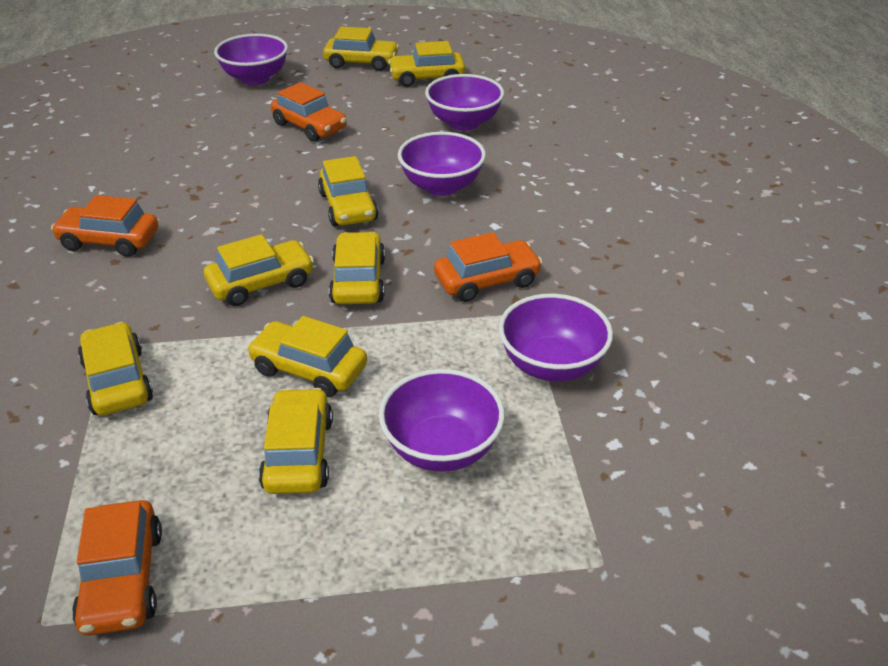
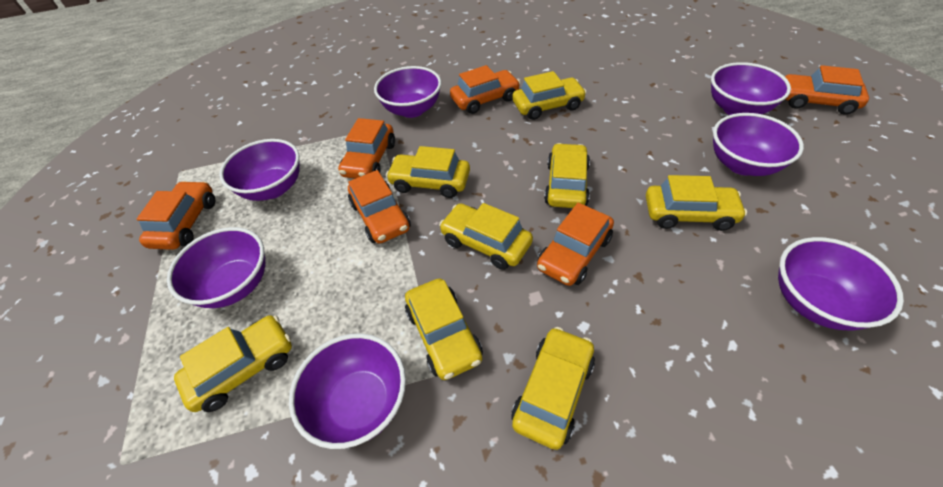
orange car: [51,195,158,257] [72,500,162,636] [271,82,347,142] [434,232,543,302] = 4 -> [137,181,215,250] [338,118,395,179] [348,170,411,244] [450,65,520,114] [537,203,614,286] [784,65,869,115] = 6
purple bowl: [214,34,288,85] [379,369,505,472] [398,132,486,196] [425,74,504,130] [499,294,613,381] = 5 -> [167,227,265,308] [219,139,300,201] [289,333,406,449] [374,66,441,118] [711,62,791,115] [713,113,804,176] [778,237,904,331] = 7

